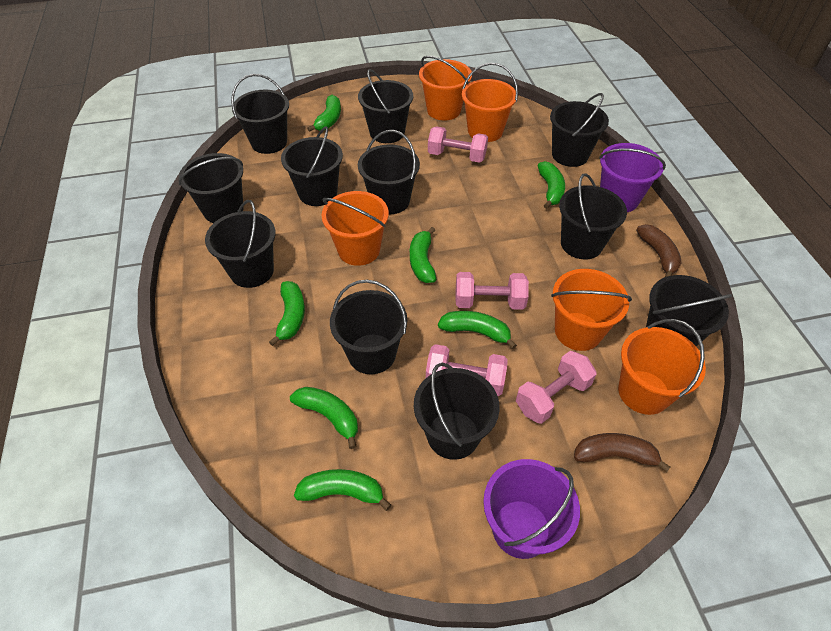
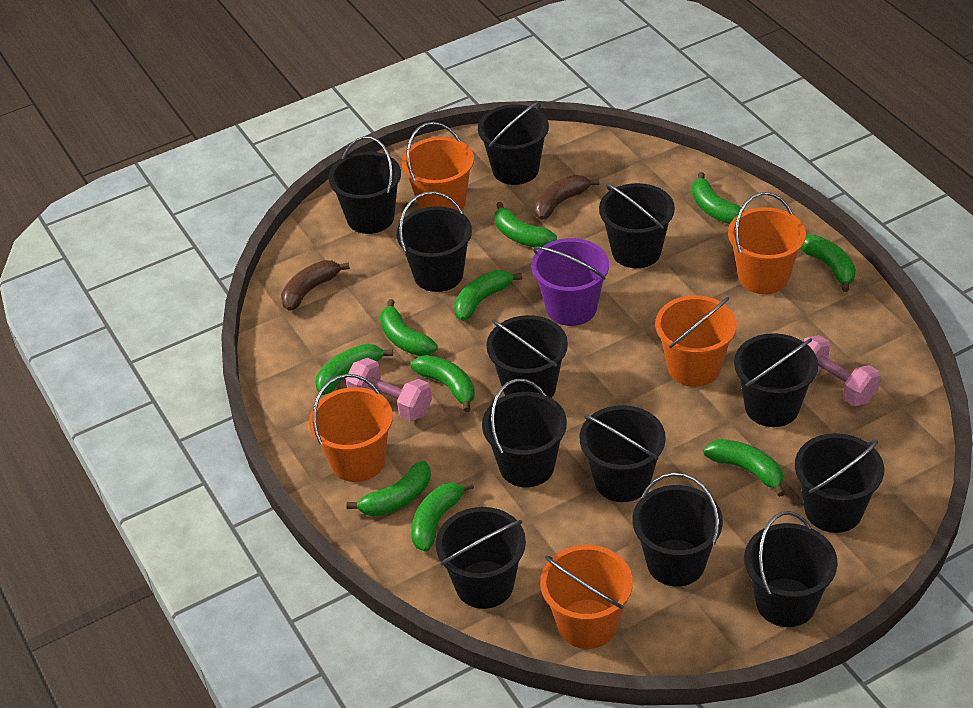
black bucket: [179,153,244,223] [205,200,276,288] [231,74,289,154] [281,126,343,206] [330,280,407,374] [358,69,413,143] [358,130,420,214] [414,363,500,460] [550,93,609,167] [559,173,627,259] [646,275,732,346] = 11 -> [328,136,401,234] [397,191,472,292] [436,507,526,609] [478,101,549,185] [482,379,567,487] [486,315,568,398] [580,405,666,502] [599,183,675,268] [633,472,723,586] [734,333,818,427] [744,511,838,627] [795,433,884,533] = 12
green banana: [269,281,305,346] [290,387,358,449] [294,469,391,511] [307,95,341,132] [410,227,436,283] [438,311,517,349] [537,161,565,209] = 7 -> [316,344,393,395] [346,461,431,517] [380,299,438,356] [410,355,475,412] [411,481,474,552] [454,270,522,321] [494,202,557,247] [692,172,744,224] [703,439,785,497] [801,235,856,292] = 10
pink dumbbell: [426,344,508,396] [428,126,488,163] [455,272,529,310] [516,351,597,424] = 4 -> [346,358,432,422] [803,335,881,406] = 2
purple bucket: [483,459,580,559] [599,143,666,212] = 2 -> [531,238,609,326] = 1

